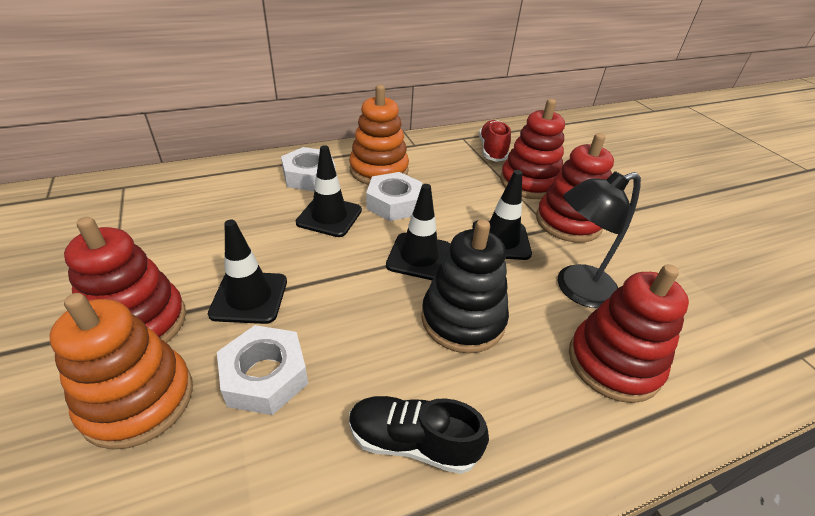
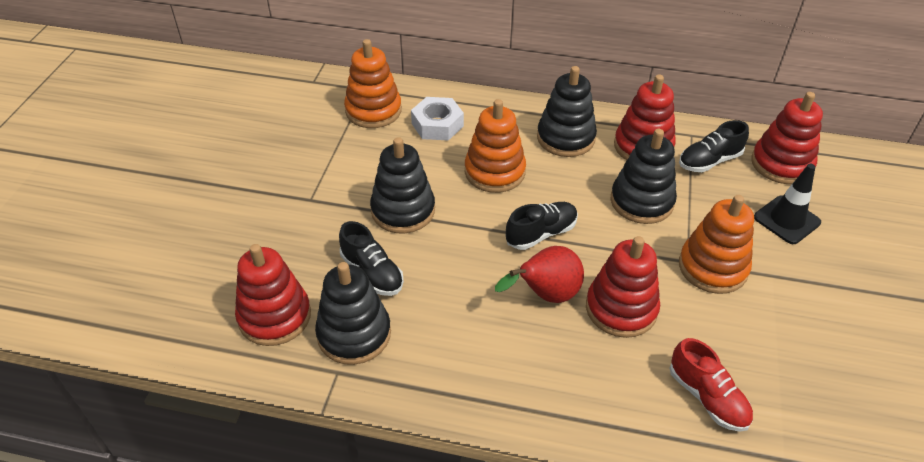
black lamp: [558,171,641,308] = 1 -> none = 0
black shoe: [349,396,489,474] = 1 -> [339,221,404,296] [506,202,578,250] [679,120,749,172] = 3
black stacking toy: [421,219,509,353] = 1 -> [315,262,391,365] [370,137,435,234] [537,66,597,157] [611,129,677,224] = 4
black traffic cone: [208,220,287,324] [296,145,362,237] [386,184,450,280] [473,170,532,260] = 4 -> [754,164,821,244] = 1
orange stacking toy: [49,293,193,449] [349,85,409,185] = 2 -> [344,39,402,128] [465,99,526,193] [679,195,754,294] = 3
red pear: none = 0 -> [495,246,584,303] = 1
white nut: [217,325,308,415] [281,147,336,192] [366,172,422,221] = 3 -> [411,97,464,141] = 1

